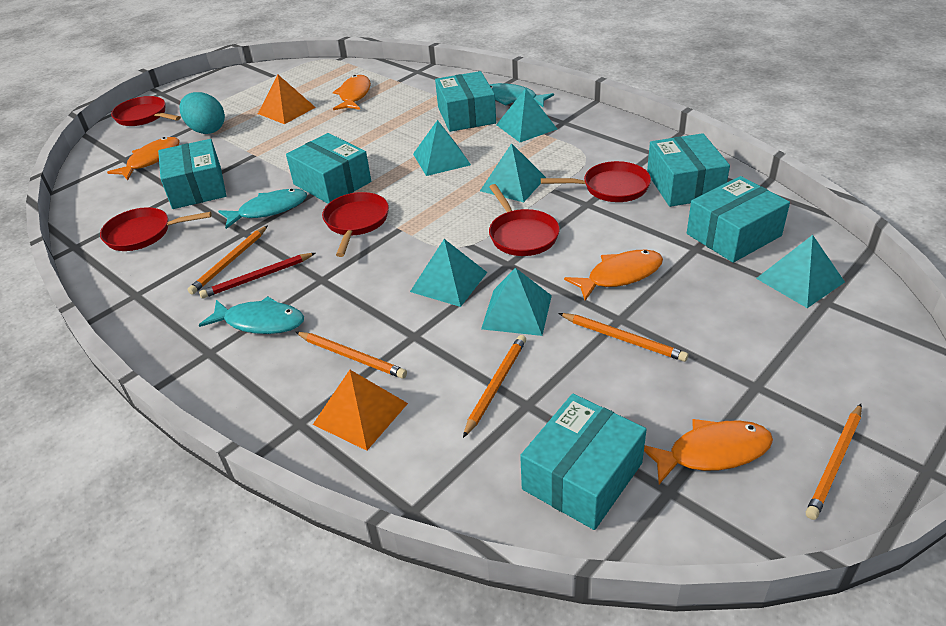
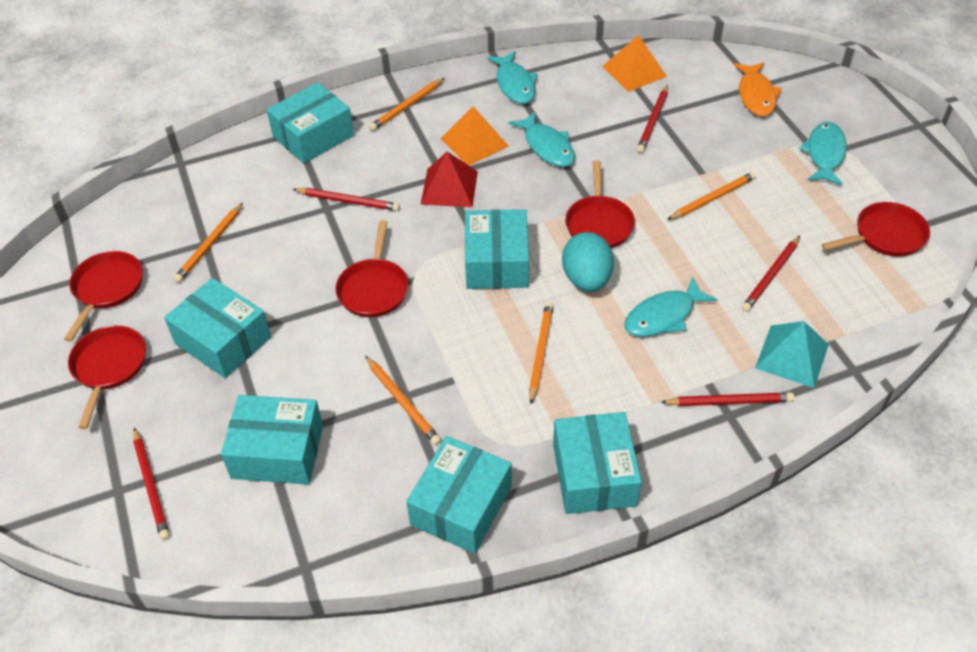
orange fish: [107,137,179,180] [333,75,371,110] [564,250,663,301] [644,419,773,484] = 4 -> [734,62,782,116] = 1
red pencil: [199,253,315,299] = 1 -> [133,428,170,540] [293,188,400,211] [637,85,668,153] [660,392,794,406] [741,236,800,312] = 5
red pyramid: none = 0 -> [421,152,478,207] = 1
turquoise fish: [199,296,304,334] [218,189,307,229] [490,83,554,108] = 3 -> [487,51,538,104] [508,111,575,167] [624,276,717,337] [799,122,847,185] = 4
turquoise pyramid: [410,239,487,307] [413,120,471,176] [480,143,546,202] [481,268,552,336] [496,88,557,142] [756,235,845,308] = 6 -> [755,321,829,388] = 1

